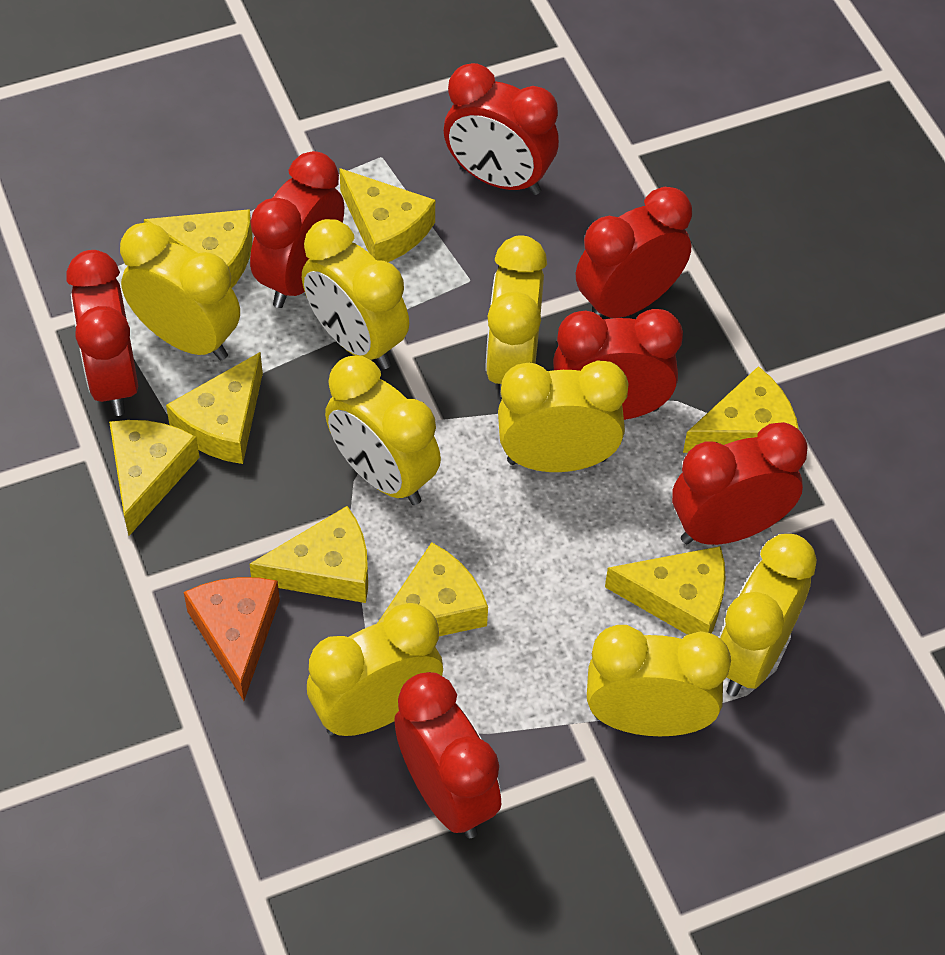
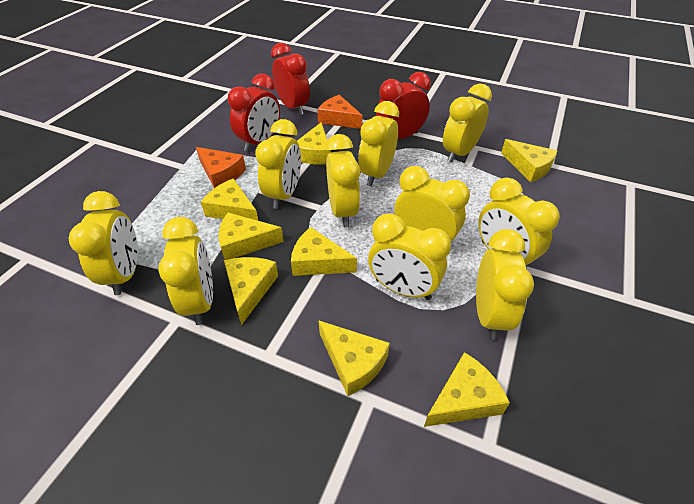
orange cheese: [184,577,280,701] = 1 -> [196,147,246,188] [317,95,363,129] = 2
red clock: [66,250,138,416] [250,151,344,308] [394,672,501,838] [444,63,559,195] [553,309,683,420] [576,187,692,318] [672,422,808,545] = 7 -> [228,73,280,152] [271,43,310,115] [376,72,431,139] = 3
yellow clock: [120,222,240,360] [302,219,409,369] [307,603,443,736] [325,355,441,505] [485,235,547,384] [498,360,629,472] [587,625,731,736] [719,534,817,696] = 8 -> [68,191,138,295] [158,217,213,325] [255,119,301,209] [325,134,360,227] [358,101,399,186] [368,213,451,300] [394,166,470,241] [443,84,492,163] [476,229,534,340] [478,178,560,269] = 10

